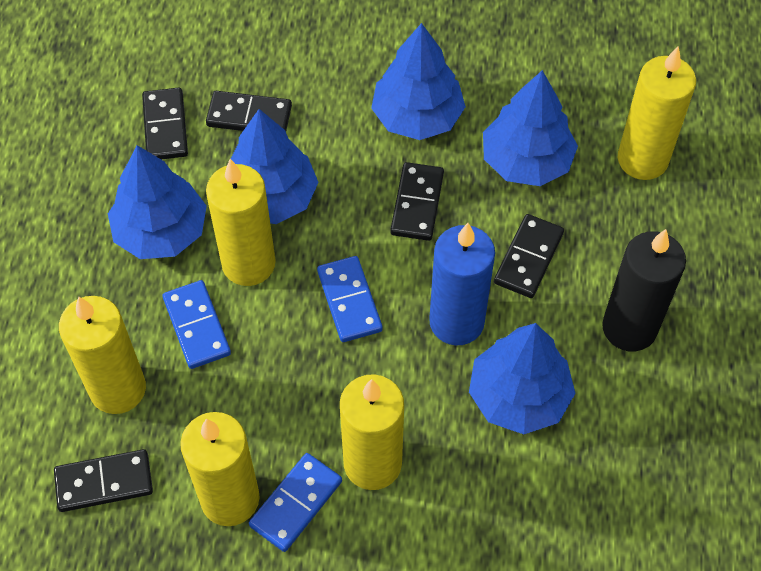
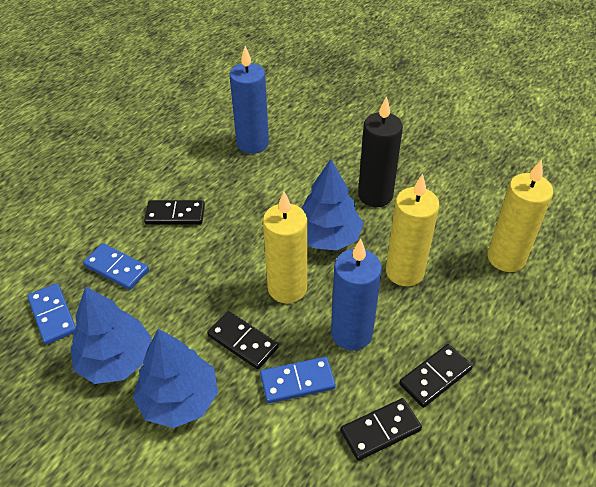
black domino: [54,449,153,512] [142,88,188,160] [206,91,292,131] [390,162,444,241] [494,214,564,298] = 5 -> [144,200,205,225] [207,311,279,369] [340,398,422,461] [399,344,473,408] = 4
blue candle: [429,223,495,346] = 1 -> [229,46,269,154] [331,239,382,351] = 2
blue tree: [108,145,207,259] [231,109,319,224] [371,23,466,140] [469,323,576,434] [483,70,578,186] = 5 -> [70,286,152,384] [133,329,218,428] [302,159,364,251] = 3
yellow candle: [59,296,146,414] [180,412,260,526] [206,159,276,286] [340,374,404,490] [618,46,696,180] = 5 -> [263,192,307,303] [386,174,439,286] [488,159,553,272] = 3

